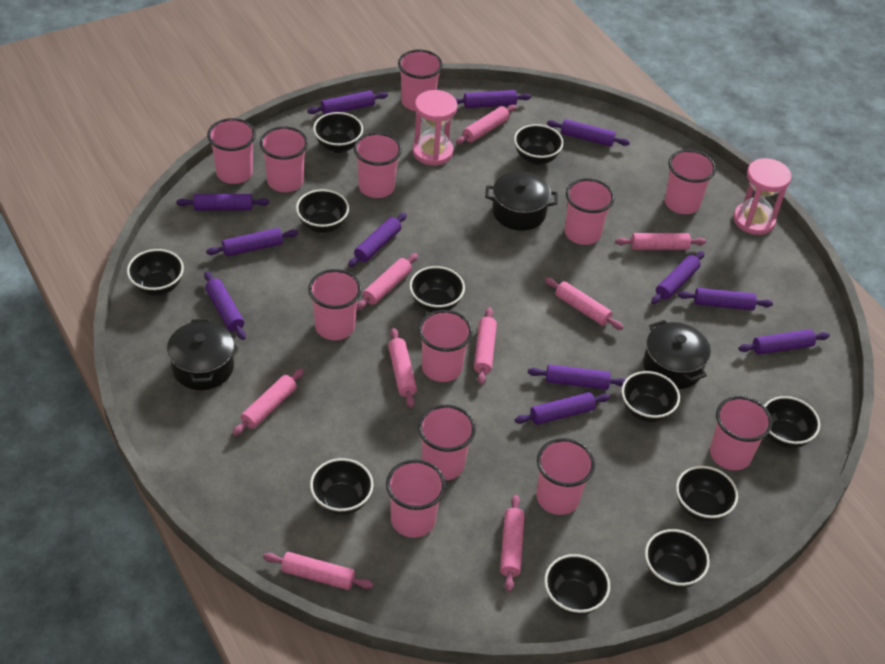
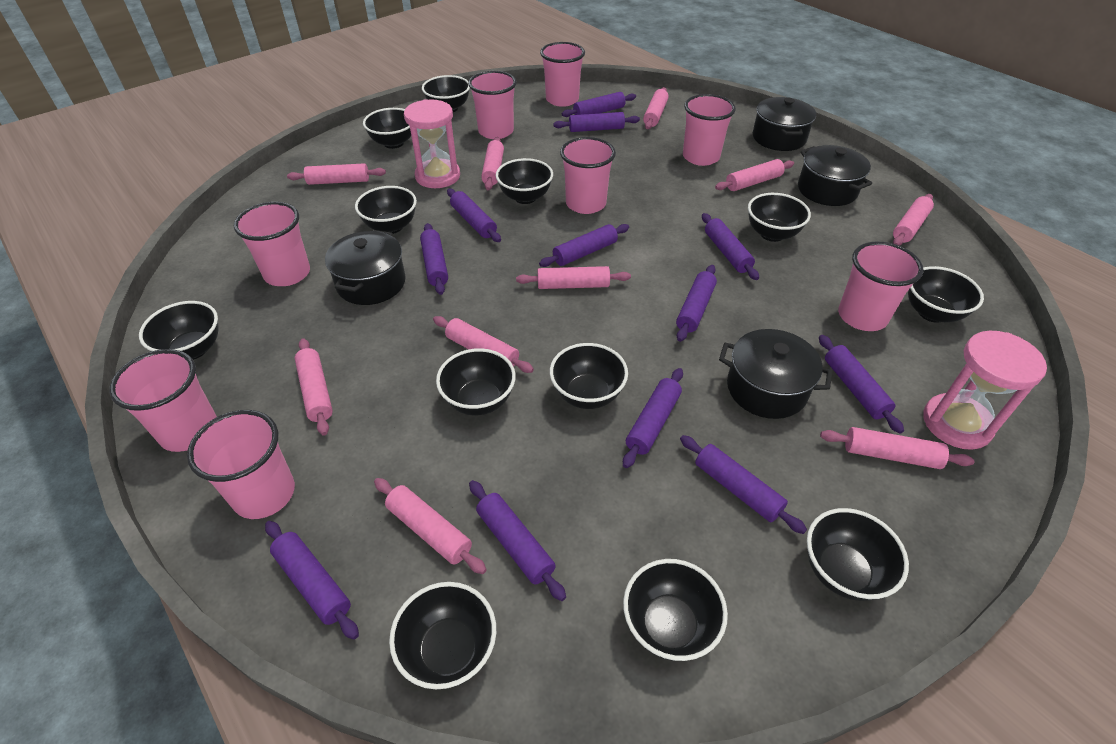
black bowl: [127,249,184,296] [296,189,349,233] [310,458,373,515] [313,112,363,153] [409,266,465,312] [514,124,564,165] [544,554,610,616] [621,371,680,423] [645,529,710,589] [676,466,738,522] [764,396,820,449] = 11 -> [139,301,219,360] [355,186,417,234] [363,108,411,149] [389,582,496,689] [422,75,470,112] [436,348,516,416] [496,158,553,204] [550,343,628,409] [623,559,728,661] [748,193,811,242] [807,508,909,601] [908,266,984,323] = 12
black pot: [167,318,234,390] [485,171,558,231] [643,320,711,389] = 3 -> [325,230,406,305] [719,329,833,419] [753,97,816,151] [798,145,872,206] = 4
pink cup: [207,118,256,184] [260,126,308,192] [308,269,362,340] [354,132,402,198] [386,459,446,538] [398,49,443,111] [418,310,473,382] [418,405,476,480] [536,438,595,515] [565,178,615,245] [665,149,716,214] [710,396,772,470] = 12 -> [109,349,217,452] [187,410,295,519] [234,202,310,286] [468,71,517,139] [540,42,585,107] [560,137,616,214] [683,94,736,166] [838,241,924,331] = 8
pink rolling pin: [232,368,304,436] [263,552,373,590] [357,253,418,310] [388,328,417,408] [456,105,516,144] [474,307,497,385] [500,495,525,592] [545,278,624,330] [615,233,706,250] = 9 -> [287,163,386,185] [295,338,333,436] [374,478,487,574] [433,316,534,373] [481,137,504,190] [516,266,631,289] [643,87,669,129] [715,159,794,191] [820,427,975,469] [893,194,934,246] = 10

